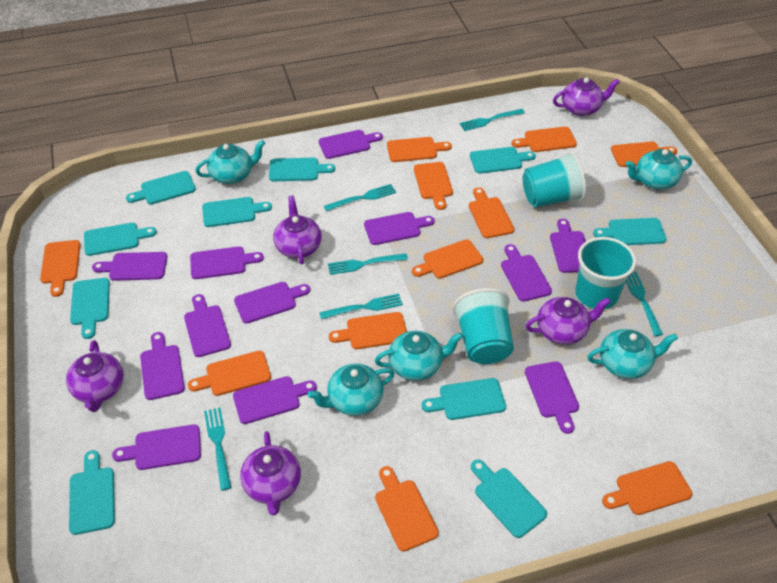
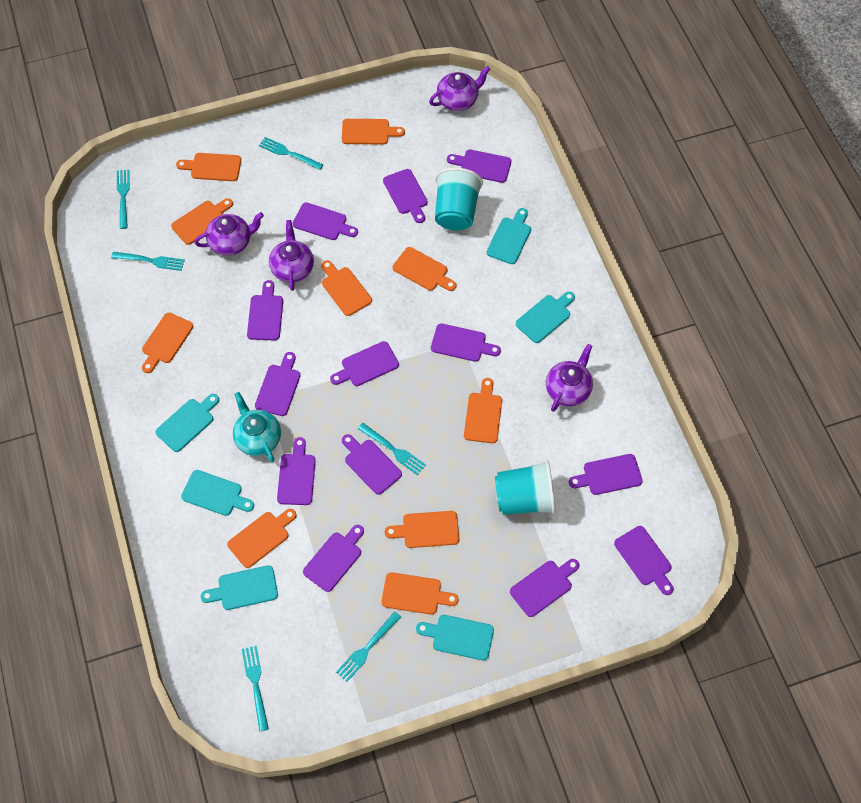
orange cutting board: [40,240,80,297] [188,351,271,396] [329,312,407,349] [375,466,439,552] [387,137,452,162] [412,239,483,279] [414,162,453,210] [469,187,514,238] [512,126,577,152] [602,461,693,515] [611,141,677,167] = 11 -> [142,313,193,373] [171,198,233,245] [176,153,241,181] [227,509,297,568] [321,260,372,316] [342,119,405,144] [382,572,459,614] [385,511,459,548] [393,247,456,291] [464,378,502,443] = 10
purple cutting board: [92,252,167,281] [112,424,201,470] [140,332,185,400] [184,294,231,357] [190,246,264,279] [233,376,317,424] [234,282,310,323] [319,130,383,159] [364,212,435,245] [501,244,552,302] [525,361,579,434] [550,219,586,273] = 12 -> [247,280,283,340] [255,352,300,416] [277,437,316,505] [293,202,358,240] [303,525,364,592] [330,341,399,386] [342,434,402,495] [383,169,428,223] [431,323,501,362] [447,150,511,183] [510,559,579,617] [569,454,643,495] [614,526,674,595] = 13
purple teapot: [66,340,124,412] [240,431,301,515] [273,195,322,265] [526,297,611,345] [553,77,620,116] = 5 -> [195,212,264,256] [269,220,314,291] [429,66,490,111] [546,344,593,412] = 4
turquoise cup: [452,288,514,364] [523,152,586,207] [575,237,636,309] = 3 -> [435,168,483,231] [495,460,556,515] = 2
turquoise cutting board: [69,450,115,535] [70,278,110,339] [84,223,157,256] [126,171,196,204] [202,197,272,227] [269,158,335,181] [421,378,506,420] [470,147,536,174] [471,460,547,538] [593,218,667,245] = 10 -> [155,394,219,452] [181,470,254,516] [201,565,278,610] [416,615,494,661] [487,208,531,264] [516,292,575,343] = 6
turquoise teapot: [195,140,265,184] [308,363,395,416] [375,331,463,381] [588,329,678,379] [626,149,692,190] = 5 -> [233,392,281,462] = 1

